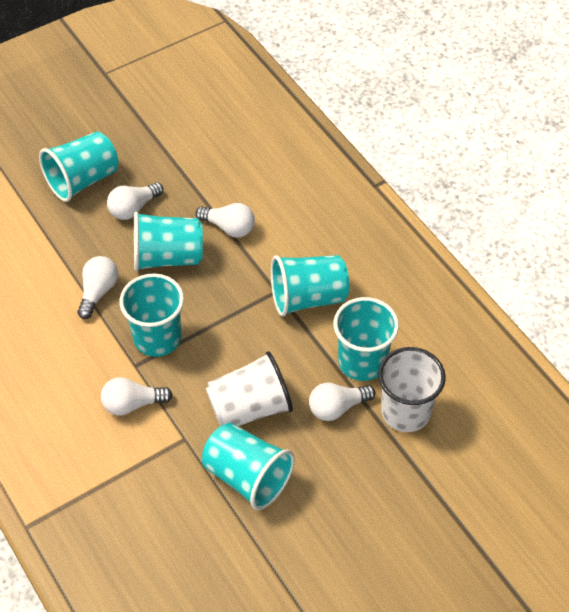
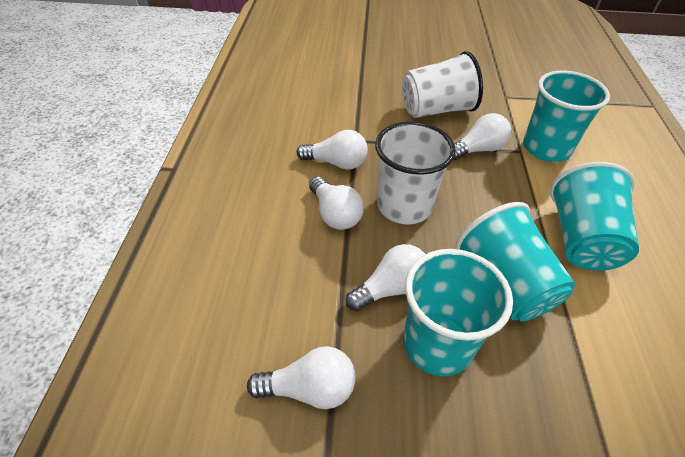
turquoise cup: [39,132,118,202] [119,273,184,357] [134,212,203,272] [202,423,295,510] [271,255,349,317] [334,297,399,381] = 6 -> [403,249,513,376] [455,202,575,322] [523,71,610,162] [550,162,639,271] = 4

